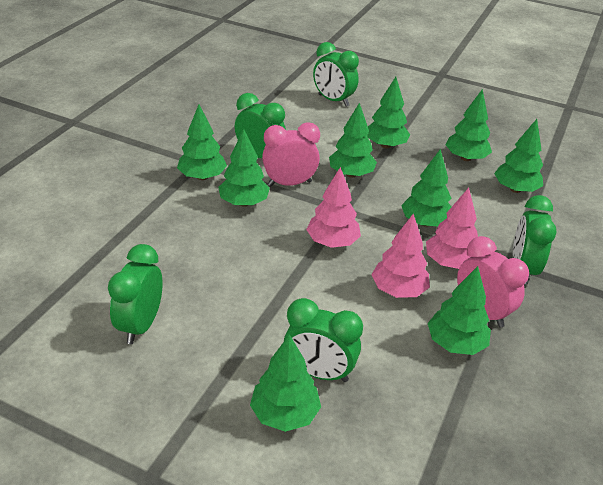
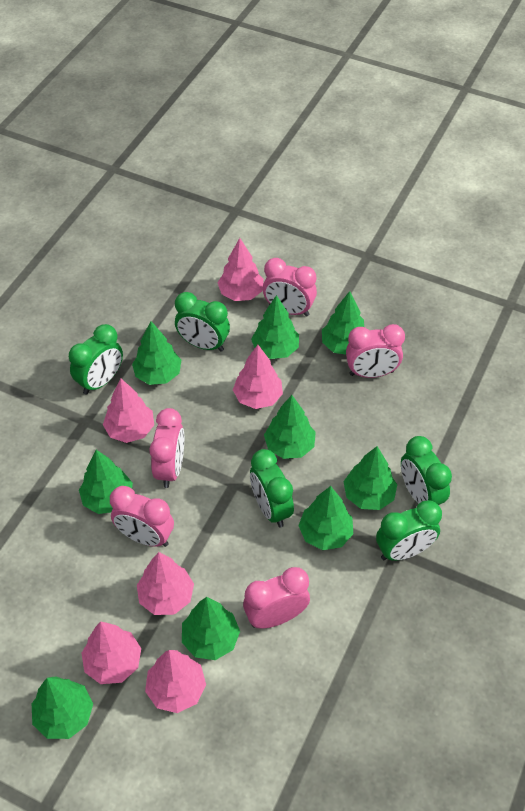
pink clock: [262,122,320,186] [457,236,529,328] = 2 -> [110,486,174,547] [150,408,184,488] [243,567,310,629] [263,258,317,317] [346,324,405,378] = 5
pink tree: [306,167,361,248] [371,213,430,298] [426,188,478,269] = 3 -> [81,622,141,684] [103,378,154,443] [137,552,194,615] [145,650,206,713] [218,238,264,301] [233,345,283,409] = 6

